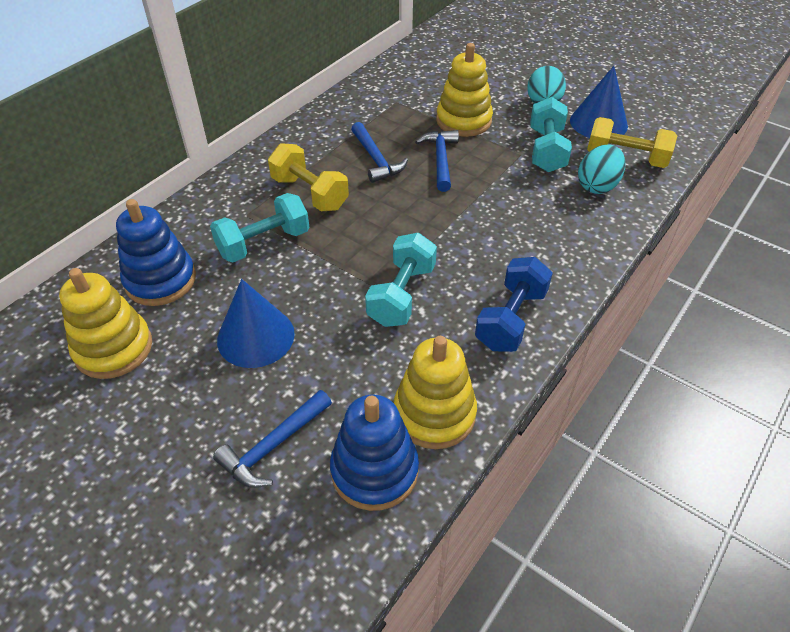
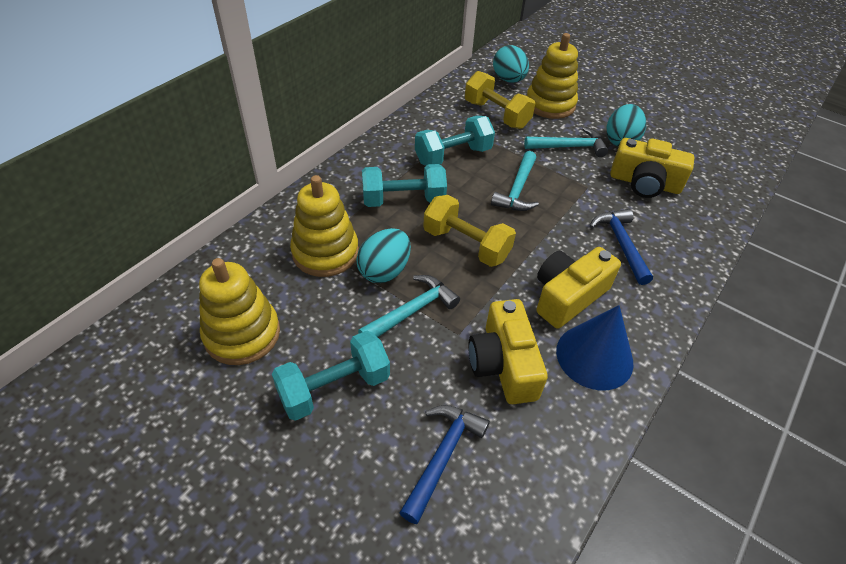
blue cone: [217,279,295,368] [570,66,628,138] = 2 -> [556,305,633,390] = 1
blue dumbbell: [475,257,553,352] = 1 -> none = 0
blue hammer: [213,390,332,488] [351,122,408,183] [415,130,459,192] = 3 -> [399,405,490,524] [590,209,653,285] = 2
blue stacking toy: [116,199,196,306] [330,394,419,511] = 2 -> none = 0
turquoise egg: [527,66,566,104] [578,145,625,194] = 2 -> [356,228,411,283] [493,45,529,83] [606,104,646,147] = 3
turquoise hammer: none = 0 -> [358,275,460,337] [491,151,539,211] [524,127,608,157] = 3
yellow camera: none = 0 -> [468,299,548,404] [537,247,621,329] [610,138,694,198] = 3

